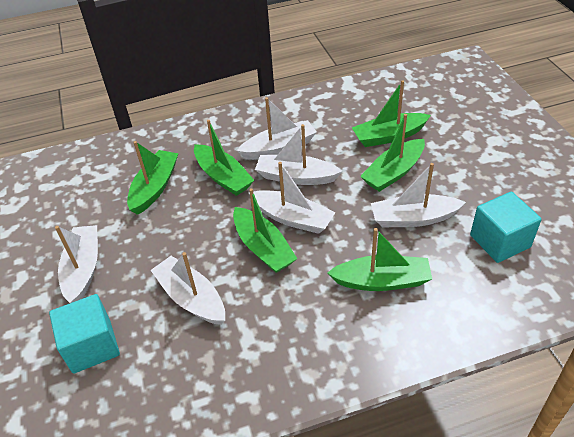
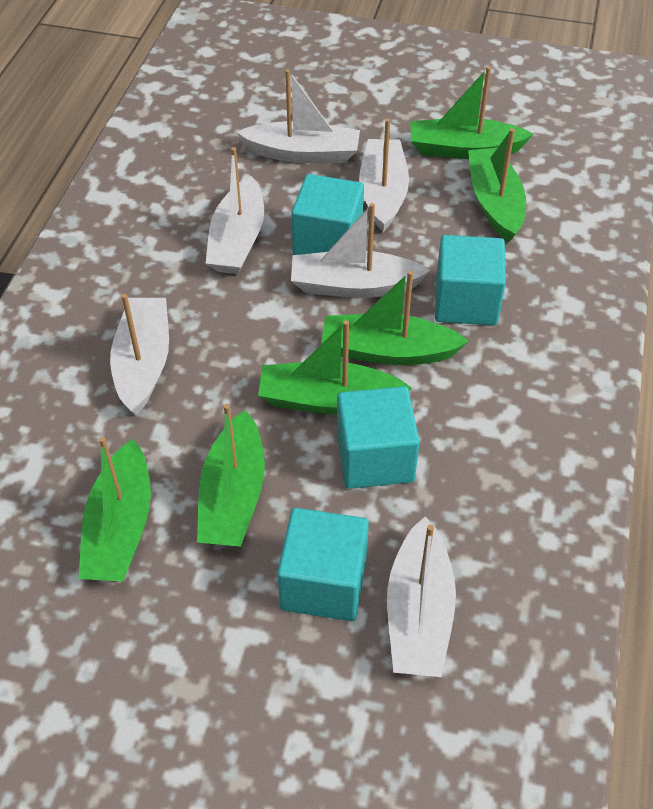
turquoise cube: [49,294,120,374] [470,192,542,263] = 2 -> [277,508,369,621] [291,174,364,255] [337,386,420,489] [435,235,506,325] = 4

